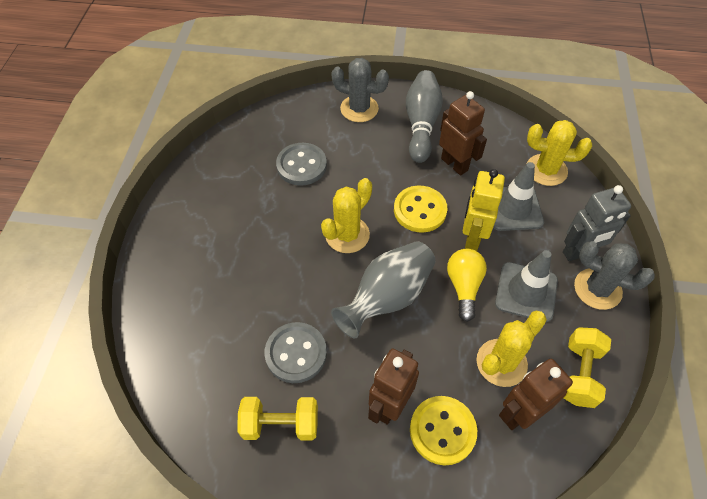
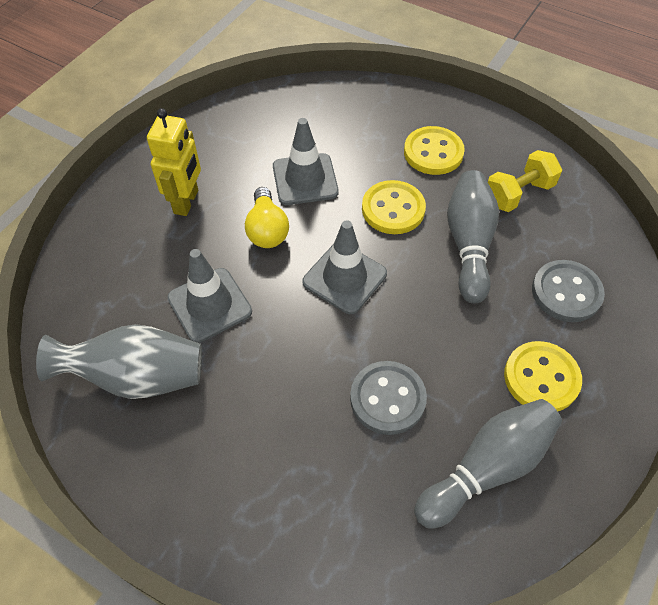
brown robot: [368,349,419,425] [439,91,487,175] [499,359,573,430] = 3 -> none = 0
grey bowling pin: [406,70,443,163] = 1 -> [414,399,562,529] [447,170,499,304] = 2
grey cactus: [331,58,389,122] [574,241,655,310] = 2 -> none = 0
grey robot: [563,185,631,261] = 1 -> none = 0
grey traffic cone: [493,162,544,231] [495,250,558,322] = 2 -> [167,249,252,343] [273,118,339,205] [302,220,387,314] = 3
yellow button: [394,186,447,233] [410,396,477,465] = 2 -> [362,180,426,234] [404,126,465,175] [504,341,582,411] = 3
yellow cactus: [321,178,372,253] [476,311,547,387] [527,120,592,186] = 3 -> none = 0
yellow dumbbell: [237,397,318,440] [563,327,611,408] = 2 -> [488,150,562,212] = 1

